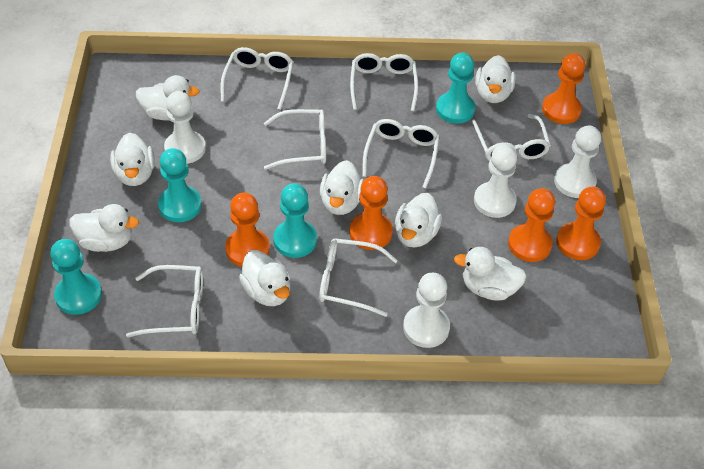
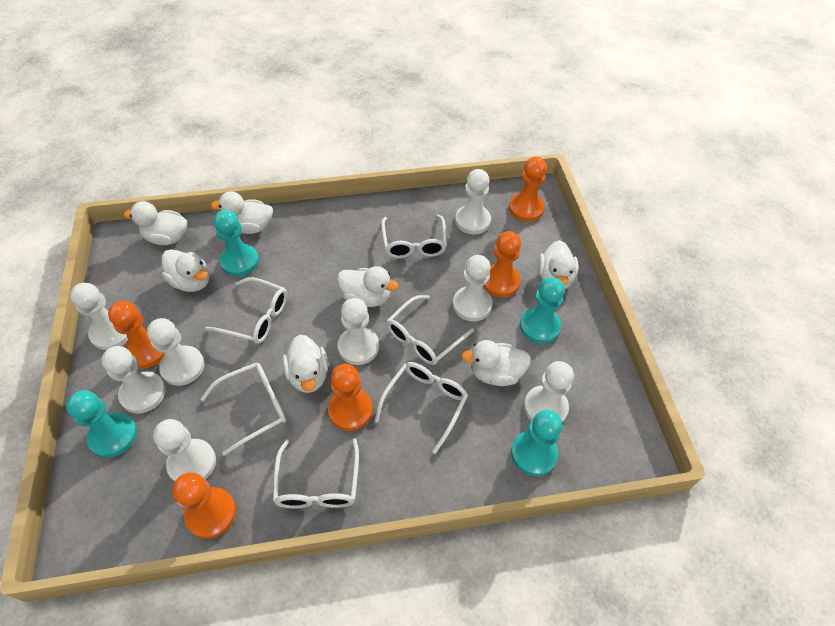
white duck: [69,204,139,252] [110,133,155,186] [136,75,200,120] [239,250,290,306] [320,160,364,215] [395,193,442,248] [454,247,527,301] [475,55,516,103] = 8 -> [124,201,187,245] [162,249,209,292] [211,191,273,234] [282,334,328,393] [337,266,399,307] [461,340,531,386] [538,240,579,289] = 7
white glasses: [126,265,203,337] [220,47,293,110] [264,109,326,170] [319,238,397,317] [350,53,418,111] [362,119,440,188] [472,114,551,161] = 7 -> [200,362,286,456] [205,277,287,344] [273,438,359,509] [374,362,468,454] [381,214,447,259] [387,295,474,365] = 6
white pawn: [164,91,206,164] [403,273,450,348] [474,145,517,218] [554,126,601,198] = 4 -> [70,283,128,350] [101,346,166,414] [147,318,205,386] [153,419,216,482] [338,298,379,365] [453,255,492,321] [455,169,491,234] [524,361,574,423] = 8

